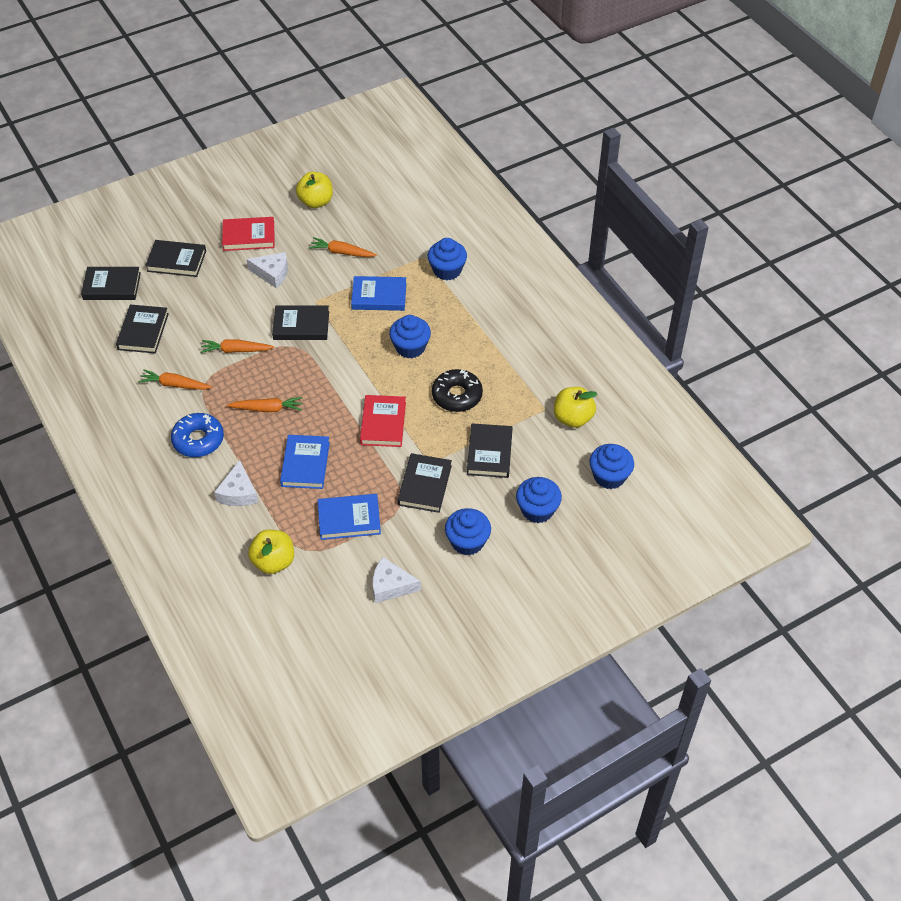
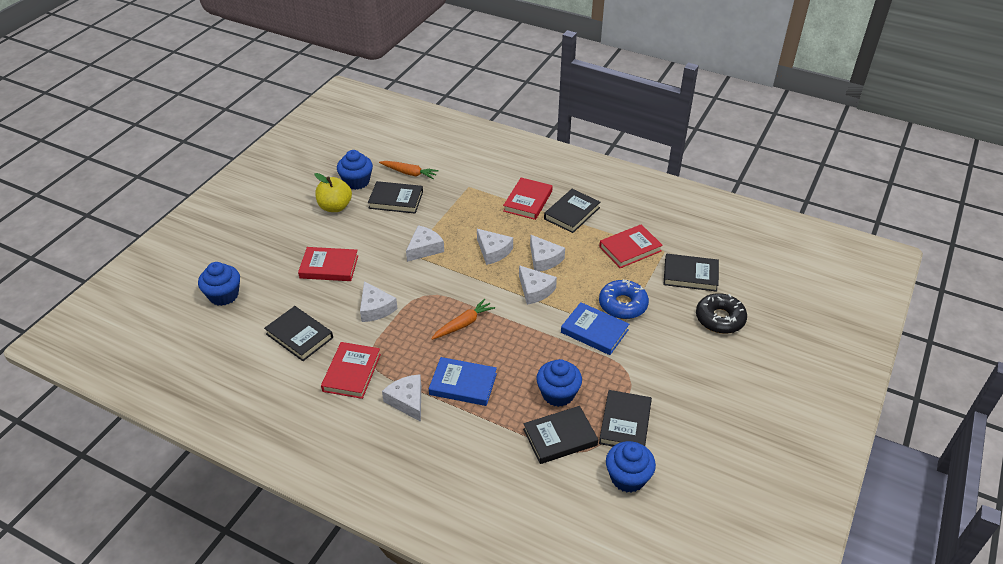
blue book: [280,435,330,489] [318,494,381,540] [351,276,406,311] = 3 -> [429,357,497,406] [561,302,629,355] = 2
blue cupcake: [389,315,431,358] [428,238,467,280] [445,508,491,556] [516,477,562,523] [590,444,634,489] = 5 -> [198,262,240,306] [337,150,373,190] [536,359,582,407] [606,441,656,493] = 4
orange carrot: [138,369,212,390] [200,339,274,353] [227,397,303,412] [309,237,377,257] = 4 -> [379,161,439,179] [431,299,495,340] = 2
red book: [222,217,274,251] [360,395,406,447] = 2 -> [298,247,358,281] [321,342,381,399] [503,178,553,220] [599,224,663,268] = 4
white cheese: [214,460,258,506] [247,252,288,288] [373,557,421,603] = 3 -> [360,281,398,322] [382,374,421,422] [406,225,444,262] [477,229,513,265] [519,265,557,305] [530,235,565,272] = 6
yellow apple: [248,530,294,574] [296,172,333,208] [554,387,597,428] = 3 -> [314,173,352,212] = 1

